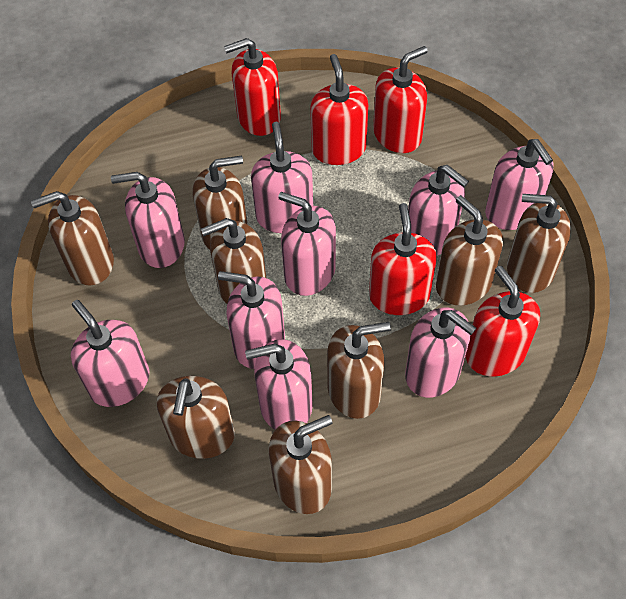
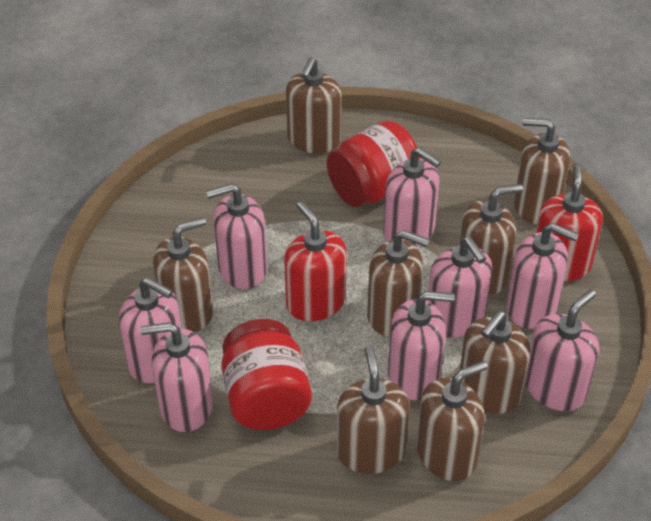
pink soap dispenser: [71,300,149,407] [111,172,185,268] [218,271,285,369] [245,339,313,430] [251,122,313,233] [278,192,336,296] [405,308,476,398] [408,165,469,256] [485,139,554,230] = 9 -> [119,277,182,383] [141,322,213,432] [206,183,267,289] [383,147,441,247] [388,291,455,401] [427,237,492,338] [506,223,579,329] [525,289,599,411] = 8
red jar: none = 0 -> [221,319,312,430] [327,120,421,207] = 2
red soap dispenser: [224,38,281,136] [310,54,368,165] [369,203,437,315] [373,46,428,153] [466,266,540,377] = 5 -> [284,202,347,321] [536,162,603,281] = 2

